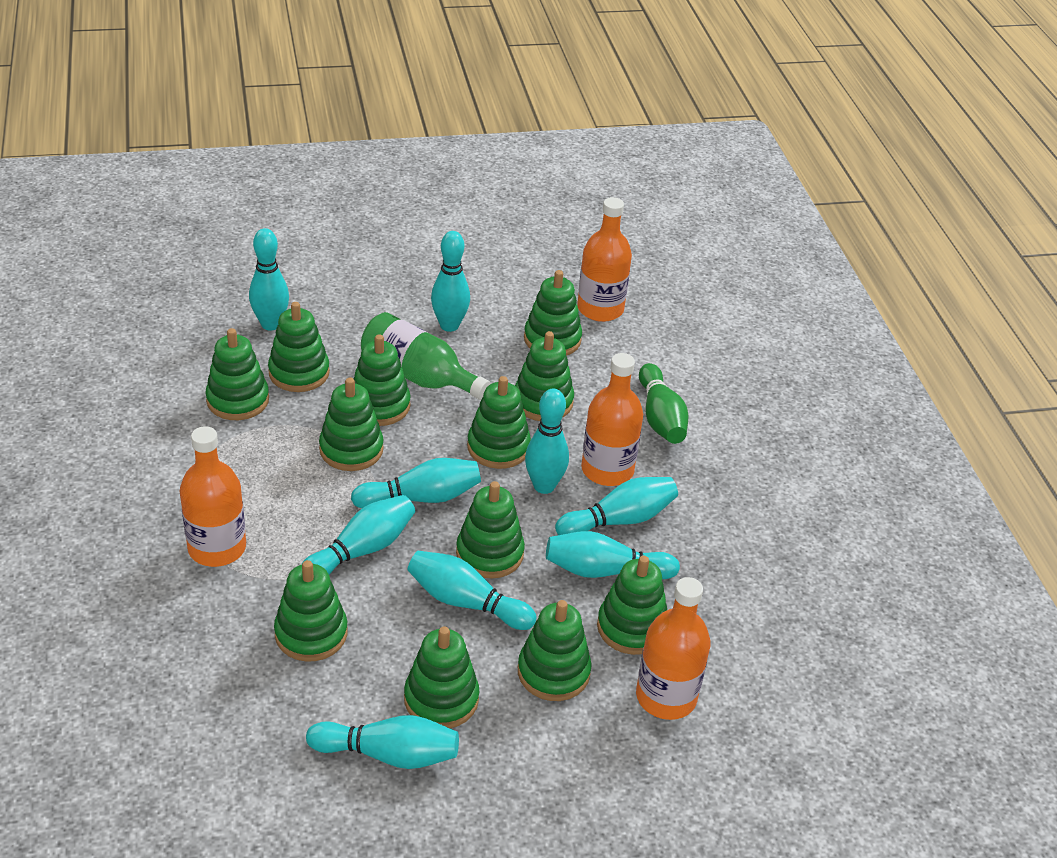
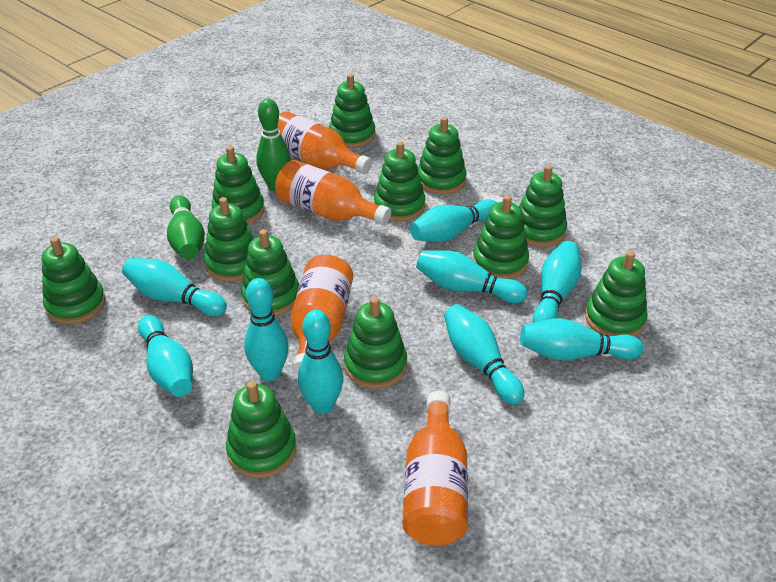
green bottle: [361,312,491,400] = 1 -> none = 0
green bowling pin: [639,363,689,444] = 1 -> [167,195,205,259] [256,99,291,191] = 2

